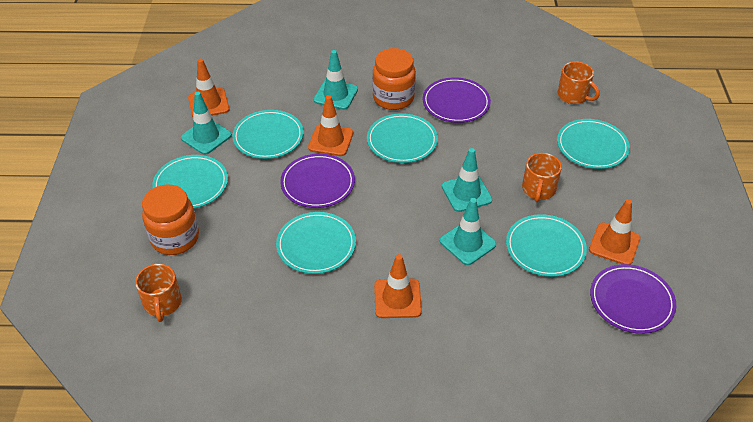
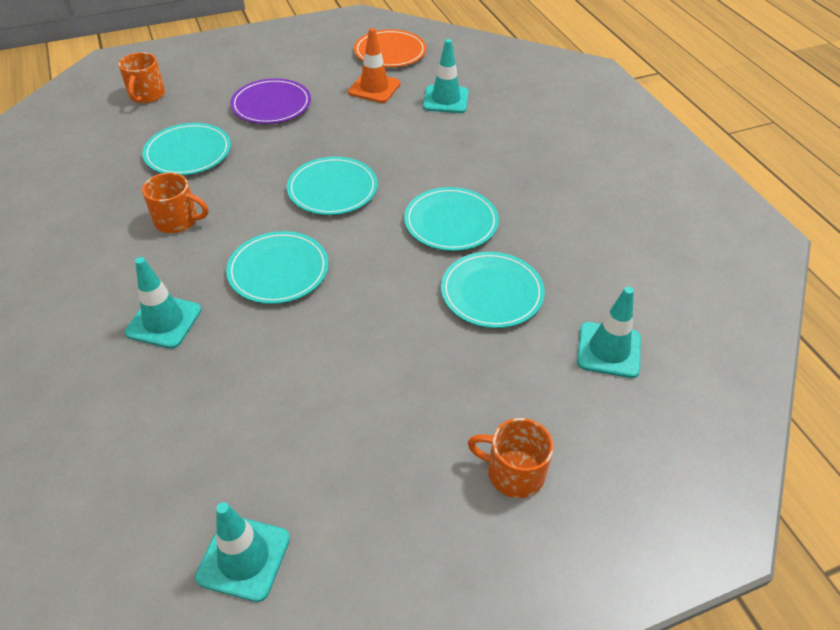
orange jar: [142,185,199,255] [372,48,416,110] = 2 -> none = 0
orange plate: none = 0 -> [354,29,427,67] = 1
orange traffic cone: [188,59,229,117] [308,95,353,156] [374,254,422,318] [589,199,641,265] = 4 -> [348,28,400,103] = 1
purple plate: [280,154,355,208] [423,77,491,123] [590,264,676,334] = 3 -> [230,78,311,124] = 1
turquoise plate: [152,155,228,209] [232,110,303,159] [276,212,356,274] [367,113,438,163] [506,214,587,277] [557,119,630,169] = 6 -> [142,123,231,175] [226,231,329,304] [287,157,378,215] [404,187,499,251] [441,252,545,328] = 5

